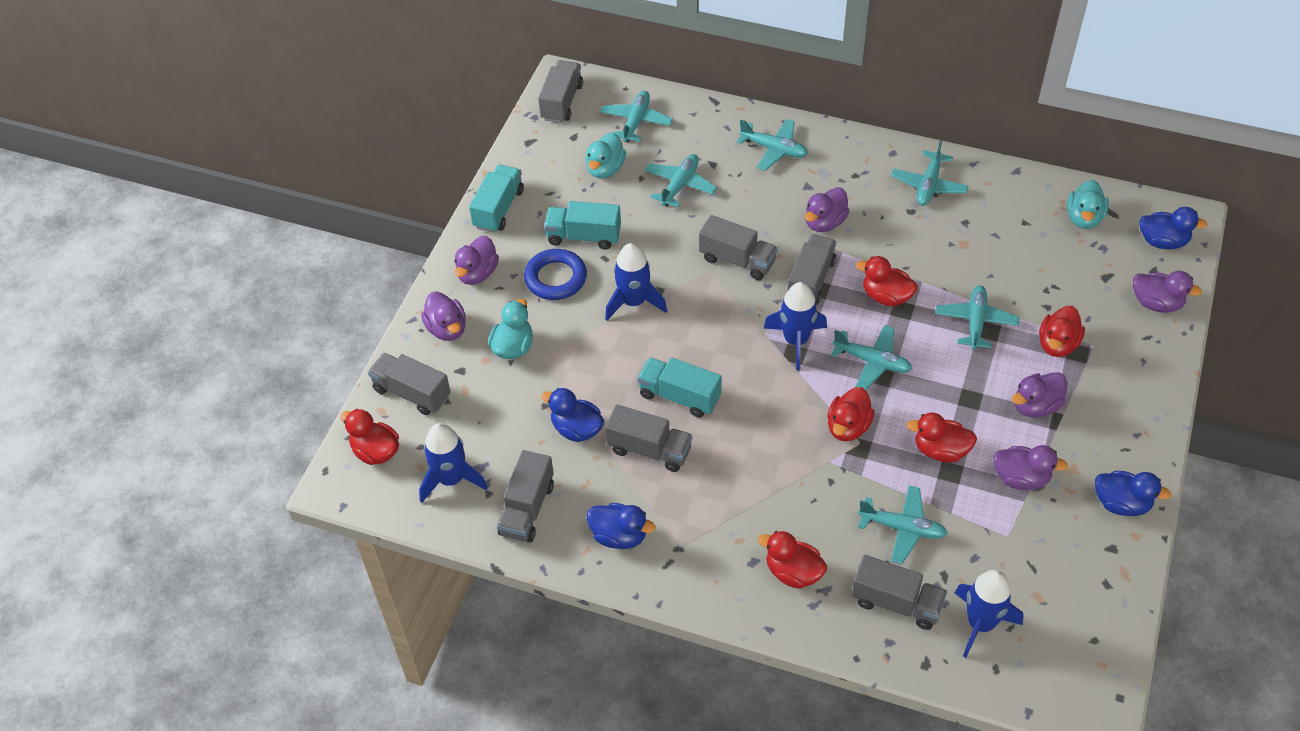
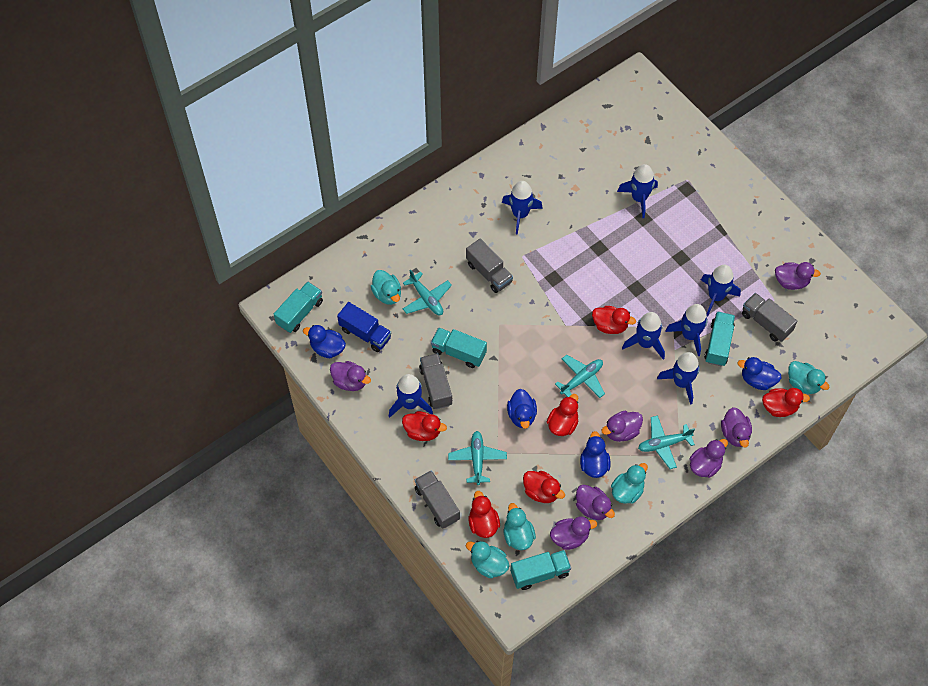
blue ring: [524,249,587,300] = 1 -> none = 0
blue rocket: [419,423,488,503] [605,243,667,321] [763,282,827,370] [955,570,1024,658] = 4 -> [389,374,433,417] [502,181,543,235] [617,164,658,218] [622,312,665,359] [657,352,700,405] [665,304,708,356] [701,265,741,316] = 7
blue truck: none = 0 -> [337,302,391,352] = 1
grey truck: [368,353,451,415] [497,450,554,542] [538,60,583,123] [605,404,692,472] [699,215,778,280] [787,234,836,305] [851,555,947,630] = 7 -> [415,470,460,529] [419,353,453,409] [466,238,513,293] [742,293,797,342] = 4
purple duck: [421,292,466,341] [454,235,499,285] [805,187,849,232] [993,445,1068,490] [1012,372,1068,417] [1133,271,1202,313] = 6 -> [330,361,371,391] [550,516,597,550] [576,485,615,520] [601,411,643,442] [689,439,728,478] [721,407,752,448] [775,262,821,290] = 7
turquoise duck: [488,299,533,359] [585,132,626,179] [1067,180,1109,229] = 3 -> [370,270,401,305] [466,541,510,578] [503,503,536,550] [611,463,648,504] [788,361,829,394] = 5
turquoise plane: [600,91,673,143] [645,154,717,207] [737,119,808,171] [831,325,912,390] [858,485,948,564] [891,140,968,206] [935,285,1019,350] = 7 -> [403,269,452,315] [448,431,507,485] [555,355,605,398] [638,415,695,469] = 4
turquoise truck: [469,164,524,233] [544,201,621,250] [637,358,722,418] = 3 -> [274,282,323,333] [431,328,487,368] [510,550,571,590] [704,311,735,366] = 4

